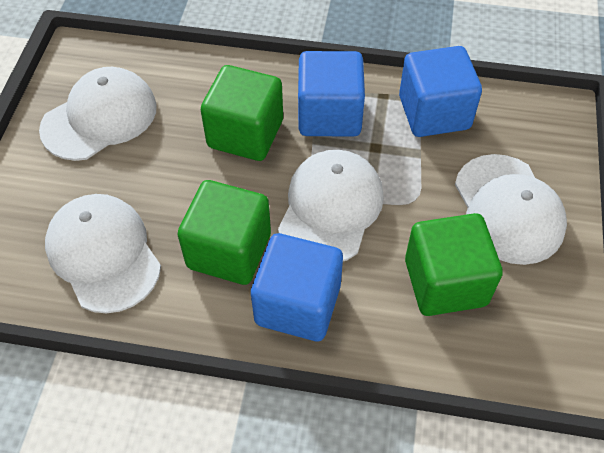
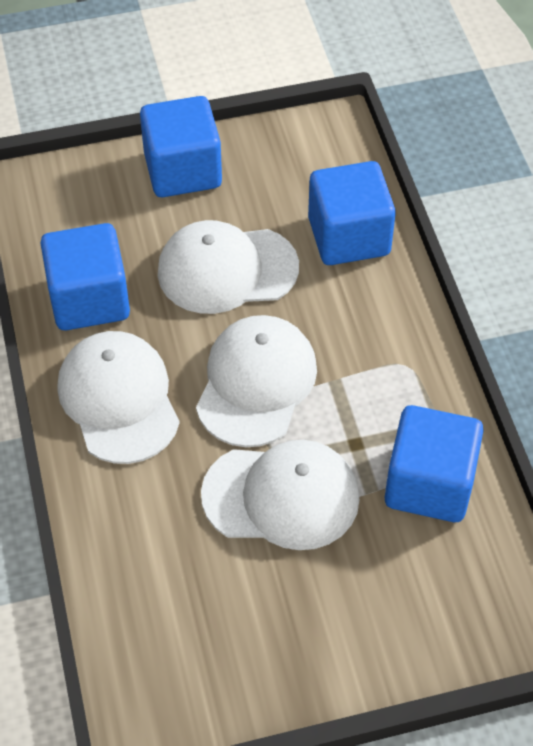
blue cube: [251,233,343,341] [298,51,365,137] [399,46,482,137] = 3 -> [40,223,130,330] [140,96,222,197] [308,161,396,265] [385,405,484,522] = 4
green cube: [178,180,271,285] [201,65,283,161] [405,213,503,316] = 3 -> none = 0

